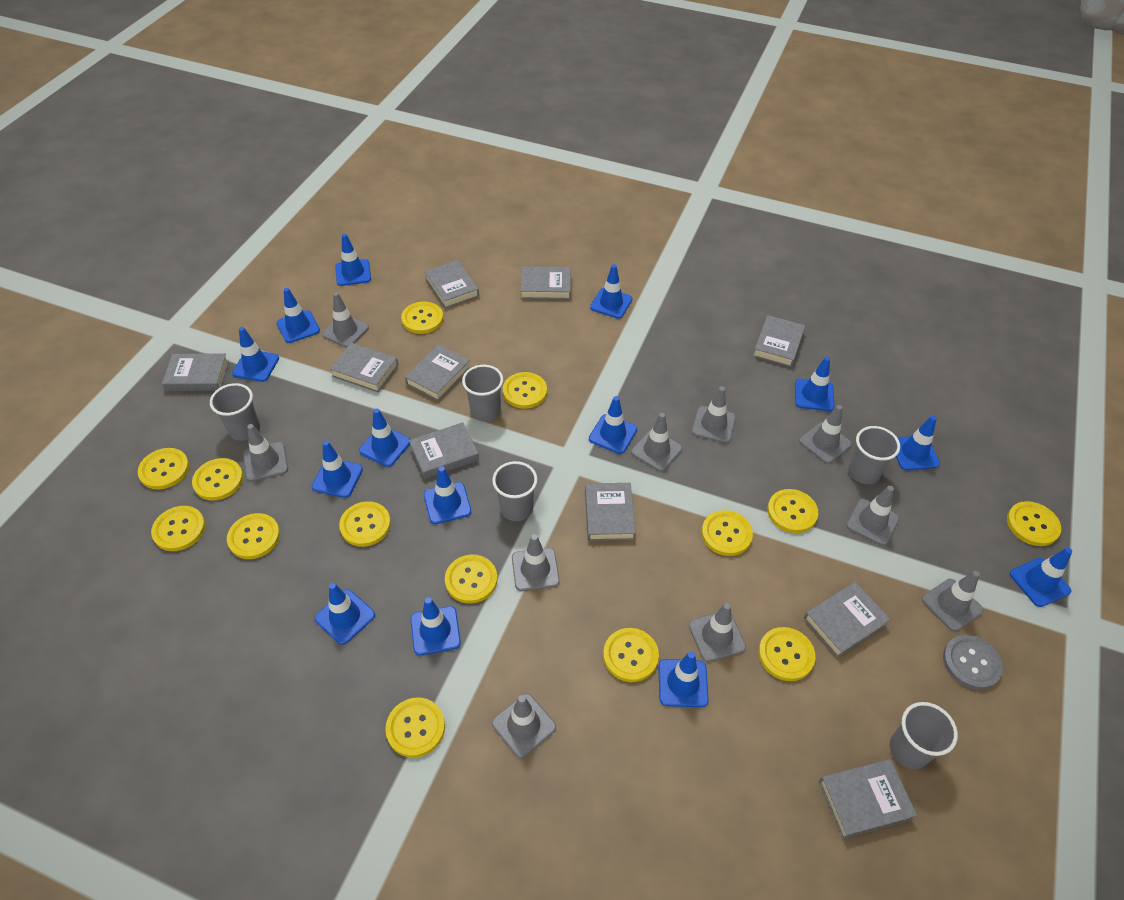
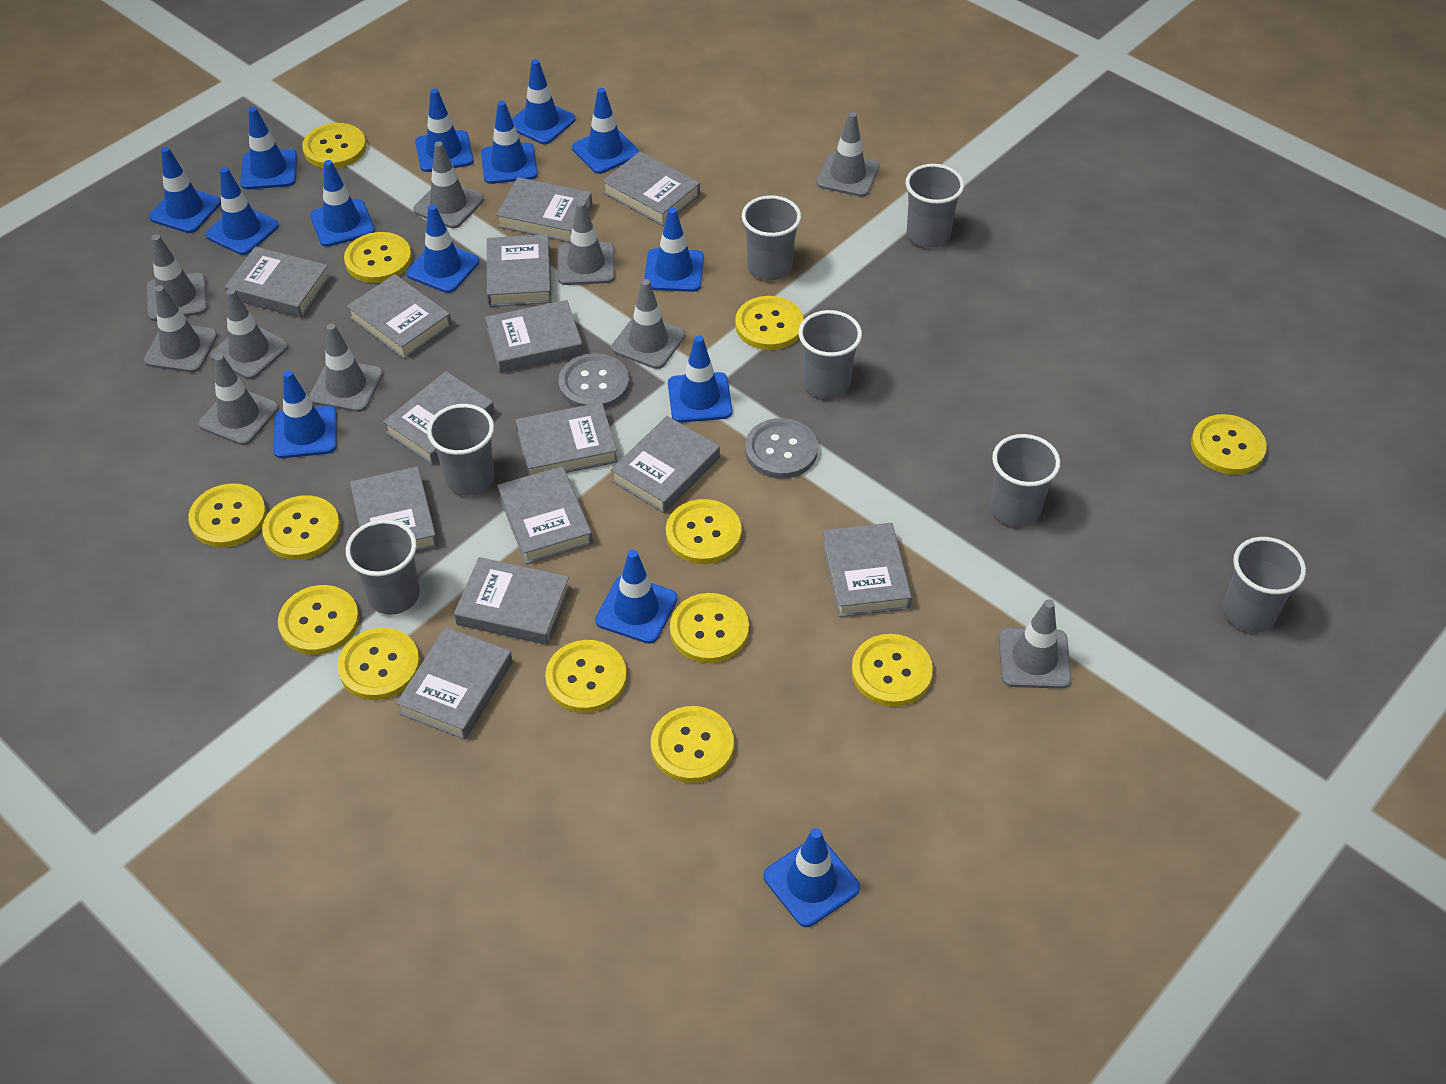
grey book: [162,353,229,391] [330,343,398,392] [405,345,471,401] [409,422,479,479] [424,260,479,308] [520,266,571,299] [585,483,635,541] [753,315,805,367] [804,582,890,658] [819,759,917,839] = 10 -> [225,246,331,318] [347,274,452,359] [350,466,438,552] [383,371,495,465] [396,627,513,739] [454,557,570,645] [485,300,583,373] [487,234,551,307] [496,177,592,242] [497,466,593,564] [515,402,618,476] [602,151,700,226] [611,416,720,513] [822,523,912,617] = 14
grey button: [943,635,1003,690] = 1 -> [558,353,629,409] [745,418,818,479] = 2
grey cup: [210,383,260,441] [462,365,503,421] [492,461,537,521] [848,426,900,484] [890,702,958,769] = 5 -> [346,519,420,615] [427,404,495,495] [742,195,801,280] [798,310,862,399] [905,164,964,248] [991,434,1061,527] [1223,537,1306,632] = 7
yellow button: [138,448,189,490] [151,506,205,551] [192,458,243,501] [227,513,280,559] [339,501,391,547] [385,698,445,757] [401,302,443,334] [445,555,498,604] [503,372,547,409] [603,628,659,682] [702,510,753,556] [758,627,815,681] [767,489,818,533] [1007,501,1061,546] = 14 -> [188,483,266,548] [262,495,340,560] [278,585,359,655] [302,123,366,168] [338,628,420,700] [344,232,412,283] [545,640,627,713] [651,706,734,783] [666,499,742,564] [670,593,749,663] [735,296,804,350] [851,634,933,707] [1191,414,1267,475] = 13

